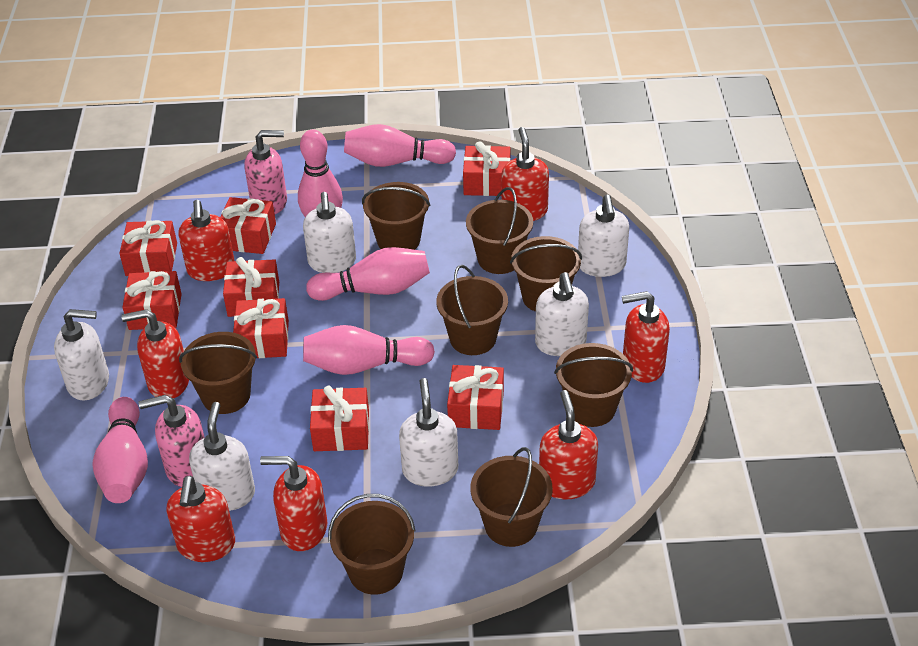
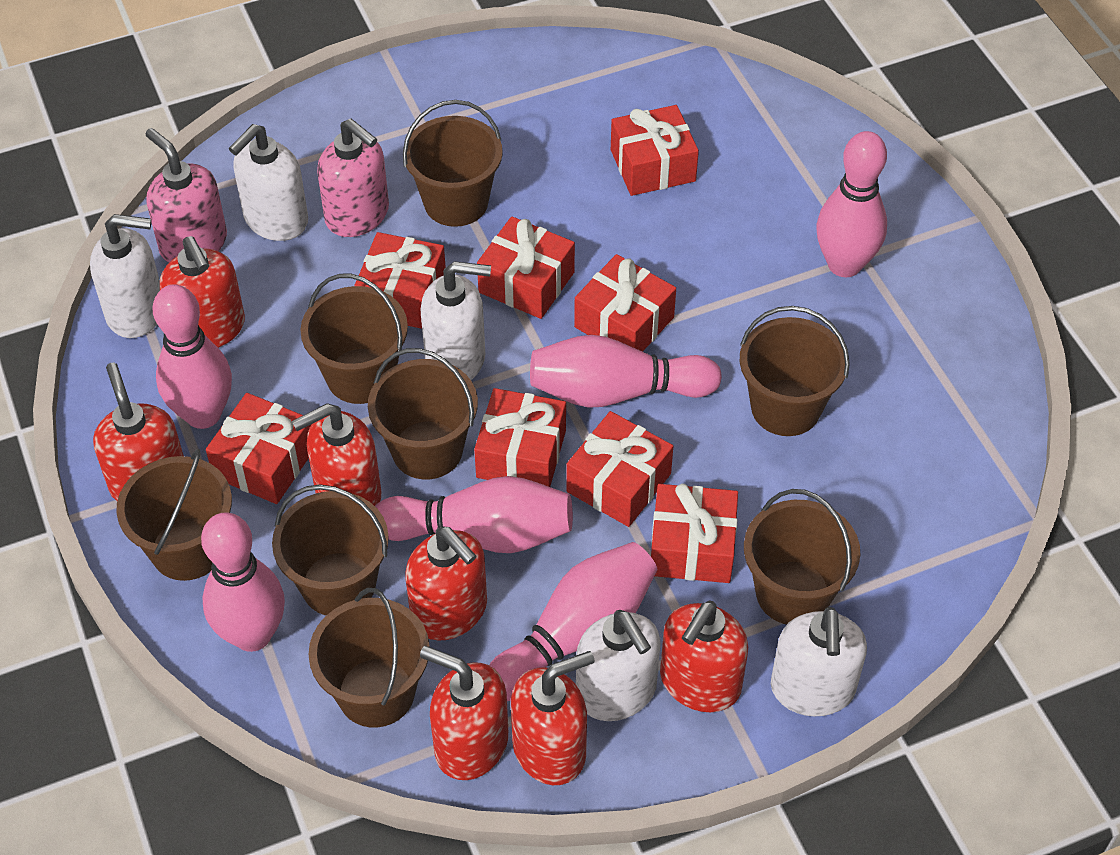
pink bowling pin: [93,397,148,503] [298,129,343,217] [303,325,435,375] [306,247,430,301] [344,124,456,167] = 5 -> [153,284,232,429] [201,512,285,652] [375,476,573,553] [489,542,658,701] [530,335,722,408] [816,131,887,277] = 6
white soap dispenser: [54,309,109,400] [189,402,255,511] [303,192,356,273] [399,378,458,487] [535,272,589,356] [578,195,629,277] = 6 -> [90,214,160,338] [229,124,308,241] [421,261,491,380] [576,610,661,721] [771,607,867,716] = 5

